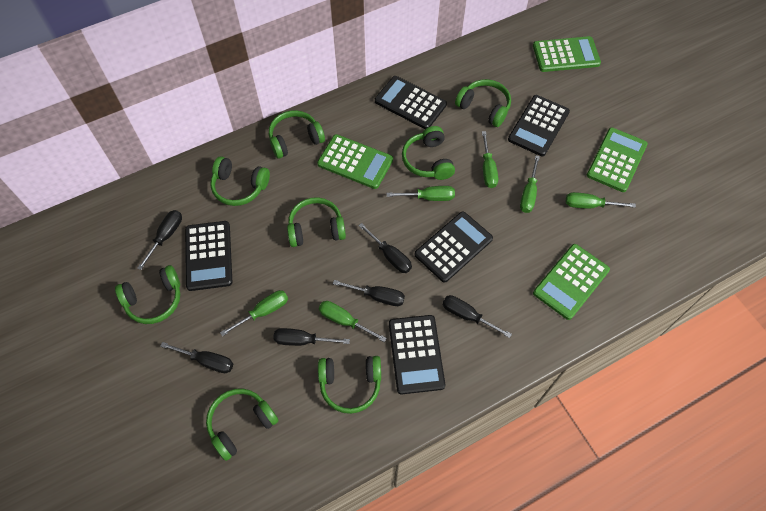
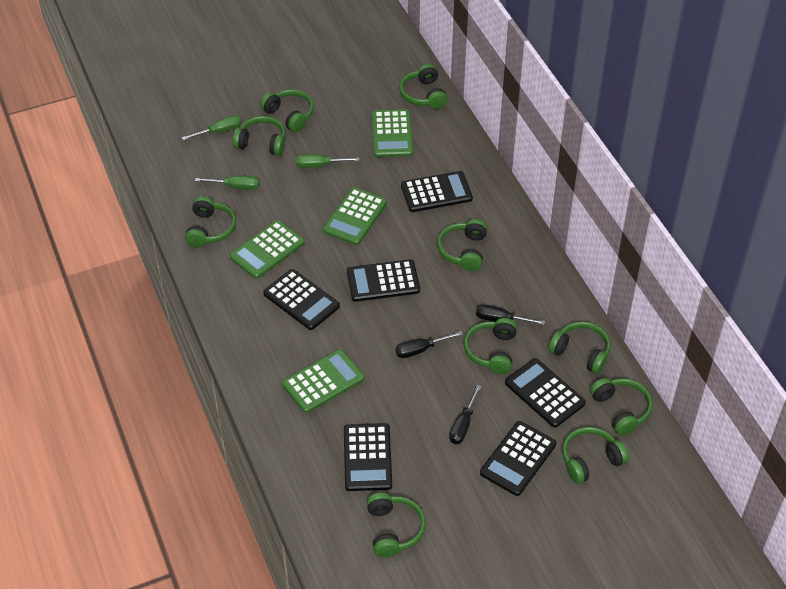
black calculator: [185,221,232,291] [375,76,447,129] [389,315,445,395] [414,211,493,283] [508,95,570,156] = 5 -> [263,269,340,330] [344,423,392,491] [347,259,420,302] [401,171,473,212] [480,421,557,496] [505,358,586,428] = 6
black screwdriver: [137,210,182,270] [160,342,233,373] [273,328,350,346] [333,280,405,306] [358,223,412,273] [442,295,512,338] = 6 -> [395,331,463,358] [449,385,482,444] [476,304,545,325] = 3
green headphones: [115,265,180,324] [206,389,279,461] [211,156,270,206] [269,110,325,158] [287,197,346,247] [318,356,381,414] [402,126,455,180] [455,79,511,127] = 8 -> [185,196,236,248] [233,116,286,156] [260,89,314,132] [366,493,426,557] [399,64,448,109] [437,219,487,271] [464,318,517,374] [548,321,611,374] [562,427,629,484] [590,378,653,436] = 10
green screwdriver: [220,290,288,337] [319,301,387,342] [387,186,455,201] [482,131,498,188] [520,156,540,213] [565,192,636,209] = 6 -> [182,115,241,140] [195,175,259,190] [296,154,359,168] = 3

